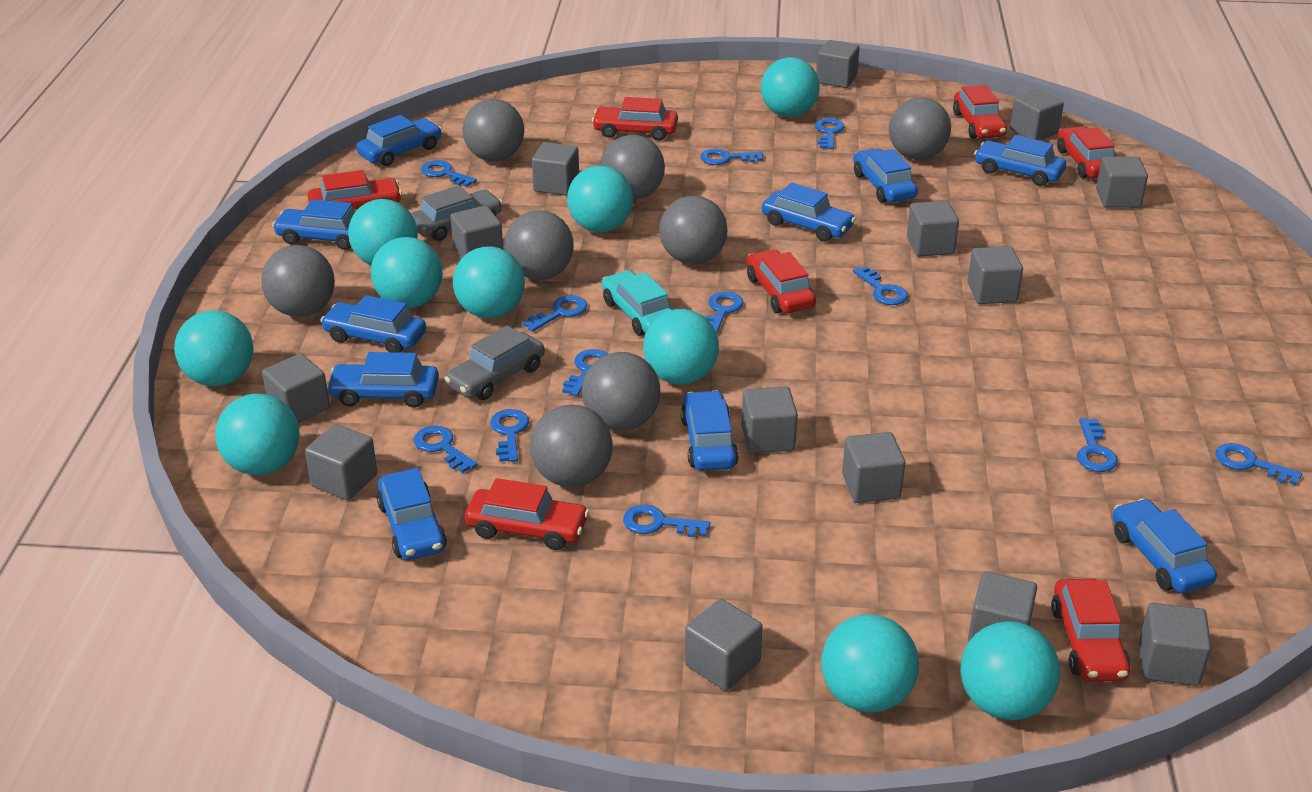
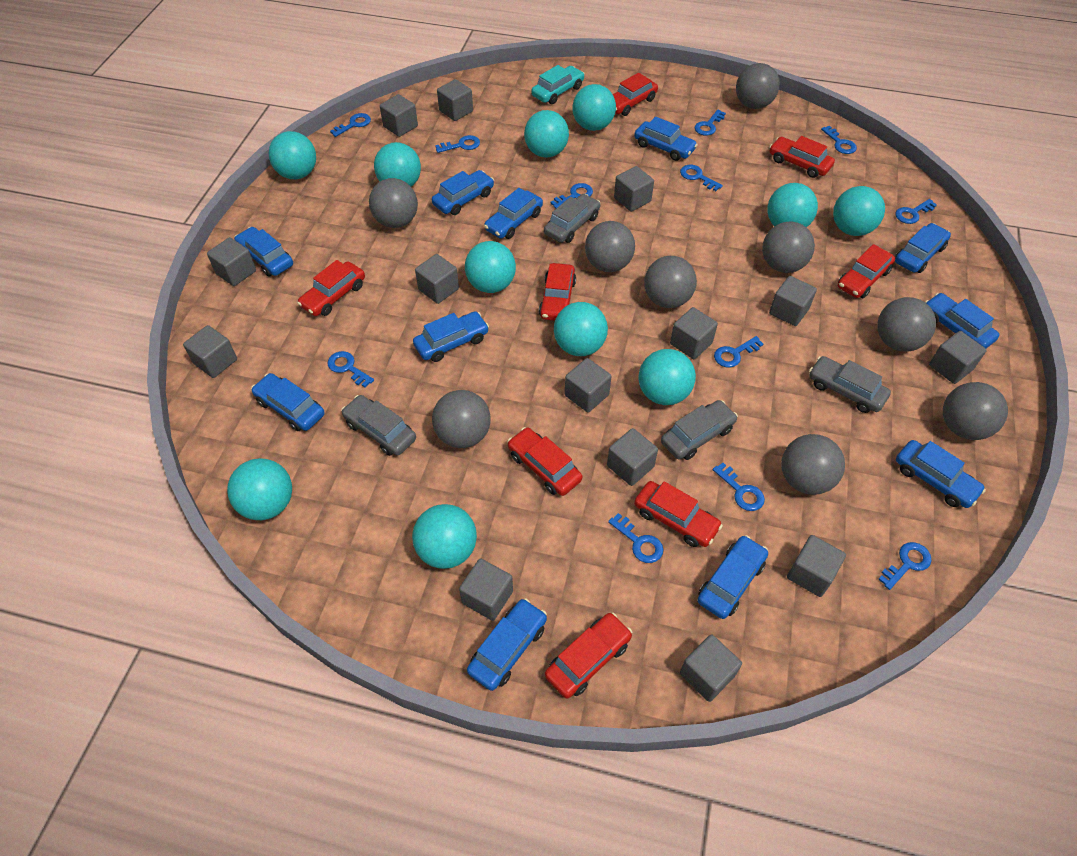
blue car: [272,199,355,250] [320,295,426,353] [326,352,439,408] [356,115,442,166] [377,468,447,560] [681,390,739,471] [762,182,856,242] [853,148,918,203] [974,135,1066,186] [1113,498,1217,593] = 10 -> [234,227,293,277] [251,373,325,431] [413,311,489,362] [432,170,494,215] [467,598,547,691] [484,188,543,239] [634,116,698,161] [697,535,768,619] [895,223,951,273] [896,440,986,508] [925,293,999,348] = 11
grey ball: [261,245,335,317] [463,99,524,161] [504,210,574,280] [530,404,613,487] [582,352,660,431] [601,135,665,199] [659,196,727,264] [889,97,951,160] = 8 -> [369,178,418,228] [432,390,490,448] [585,221,635,272] [644,256,697,308] [736,63,780,109] [762,222,815,273] [781,434,845,495] [877,297,936,351] [943,382,1008,440] = 9
grey car: [411,185,503,241] [444,325,545,400] = 2 -> [341,395,416,456] [544,194,600,243] [661,400,738,460] [809,356,891,413] = 4
red car: [307,170,402,210] [465,478,589,550] [592,97,678,141] [747,249,816,313] [953,85,1007,139] [1051,579,1130,681] [1057,126,1115,178] = 7 -> [297,260,365,316] [507,427,582,496] [539,263,576,321] [545,613,632,699] [613,73,658,116] [634,481,723,547] [769,136,835,178] [838,244,895,298] = 8
turquoise ball: [174,310,253,386] [215,393,300,475] [348,199,418,265] [371,237,443,308] [453,246,525,318] [567,166,633,232] [643,309,719,384] [761,57,820,117] [821,614,919,712] [960,621,1060,720] = 10 -> [227,458,292,520] [269,131,316,179] [374,142,421,187] [412,504,477,569] [465,241,516,293] [524,110,569,158] [554,302,608,356] [572,84,616,131] [639,349,696,405] [767,183,818,228] [833,186,885,236] = 11

